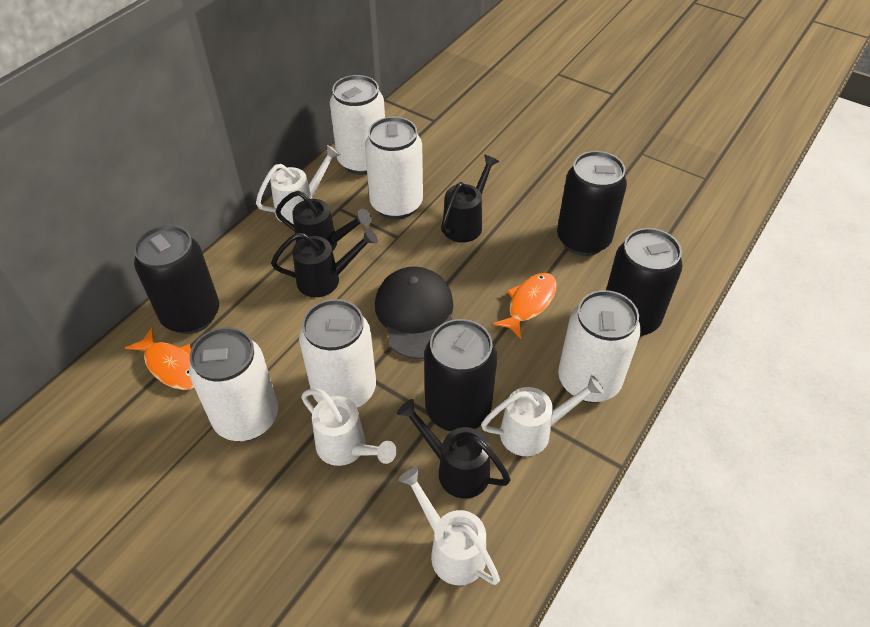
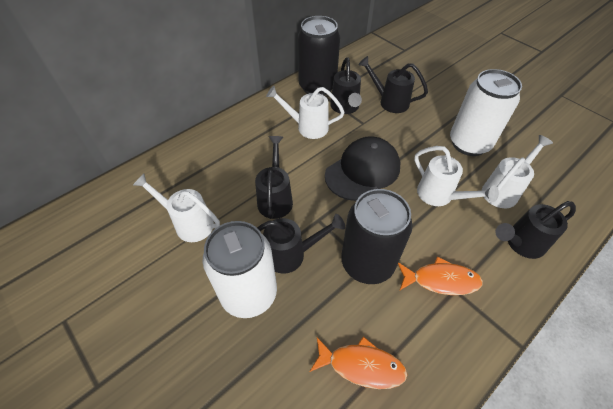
black can: [134,225,219,334] [424,319,497,431] [557,151,627,256] [606,228,683,337] = 4 -> [298,16,340,96] [341,189,412,284] = 2
black watering can: [271,228,378,297] [275,191,371,251] [397,399,511,499] [441,155,499,242] = 4 -> [255,136,293,219] [257,214,345,274] [330,58,362,114] [358,56,428,113] [496,201,576,259] = 5
white can: [189,327,278,441] [299,299,376,408] [330,75,385,175] [365,117,423,219] [558,290,641,403] = 5 -> [203,221,277,318] [450,69,522,156] = 2

